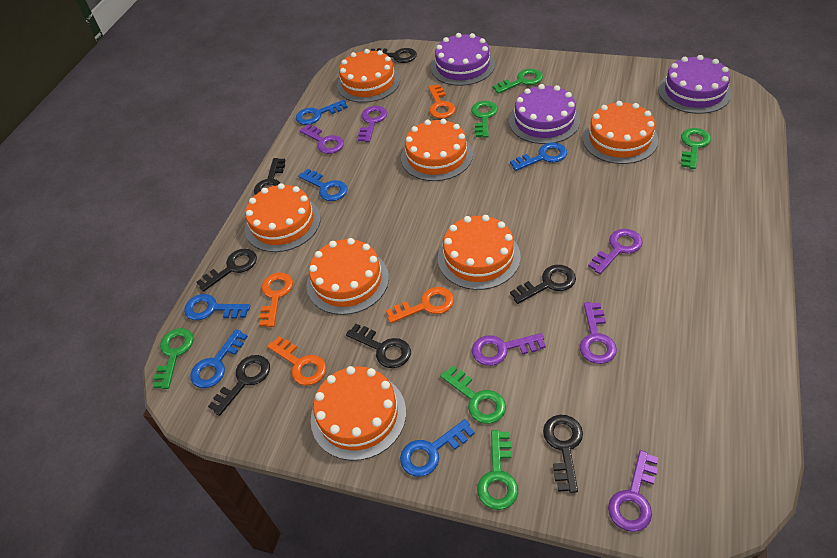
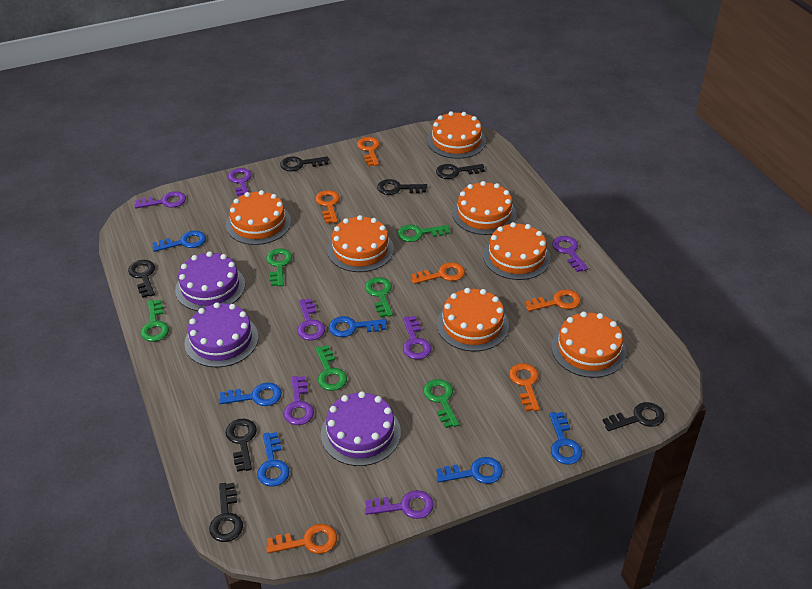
orange key: [259,272,293,327] [267,336,326,386] [386,287,454,323] [428,84,455,119] = 4 -> [266,524,337,554] [315,190,340,224] [357,137,380,166] [411,262,465,284] [509,363,540,411] [525,289,581,311] = 6
purple key: [299,124,344,154] [358,106,387,142] [472,333,546,366] [580,302,617,364] [588,229,643,274] [608,450,658,532] = 6 -> [134,191,186,209] [228,168,252,197] [284,376,314,425] [297,299,325,341] [365,490,434,519] [403,316,432,360] [552,236,588,272] = 7

